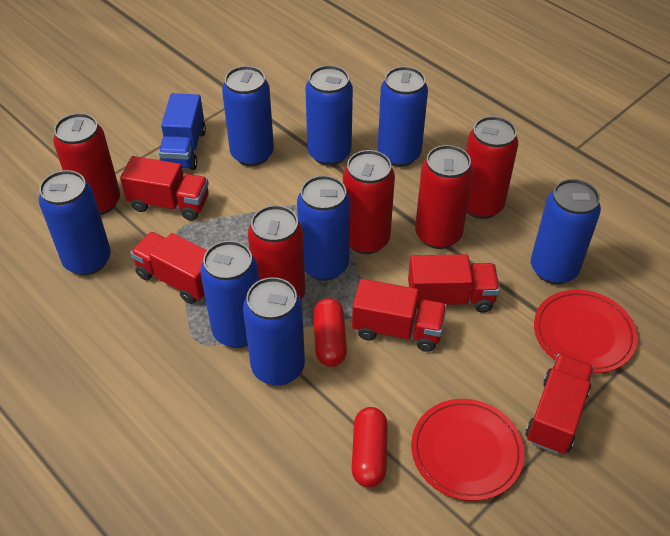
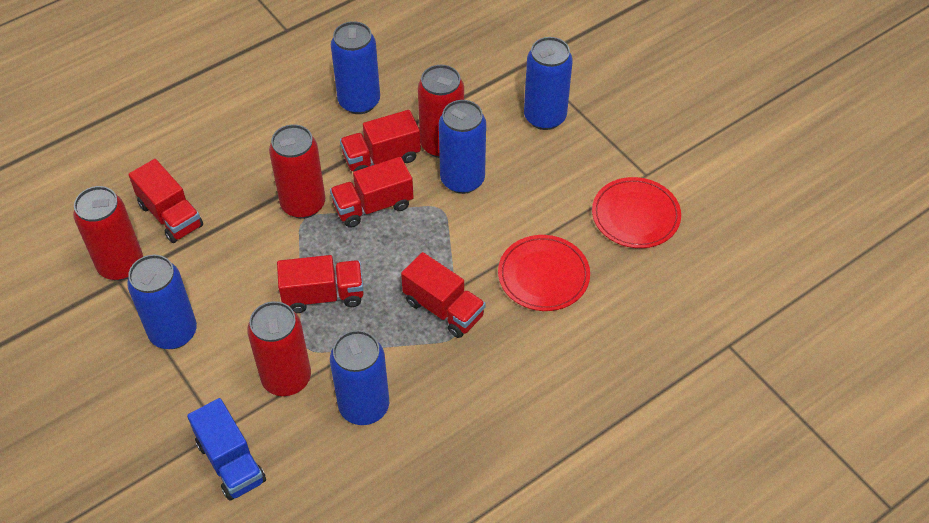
blue can: [39,170,111,275] [200,241,259,348] [222,66,274,166] [243,277,305,386] [297,175,350,281] [305,65,353,166] [378,66,428,167] [531,179,601,284] = 8 -> [127,255,197,349] [330,330,389,425] [331,21,380,114] [439,100,486,194] [524,37,573,130] = 5
red can: [53,113,120,215] [248,205,305,300] [343,150,395,254] [415,145,473,249] [466,116,518,219] = 5 -> [73,186,143,281] [247,301,311,396] [269,124,325,219] [418,65,464,158] = 4
red capsule: [313,298,347,367] [352,407,388,488] = 2 -> none = 0

